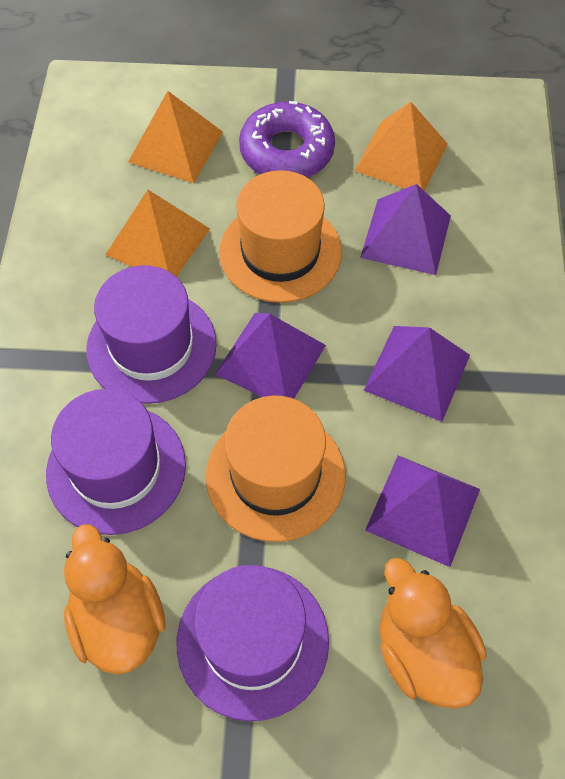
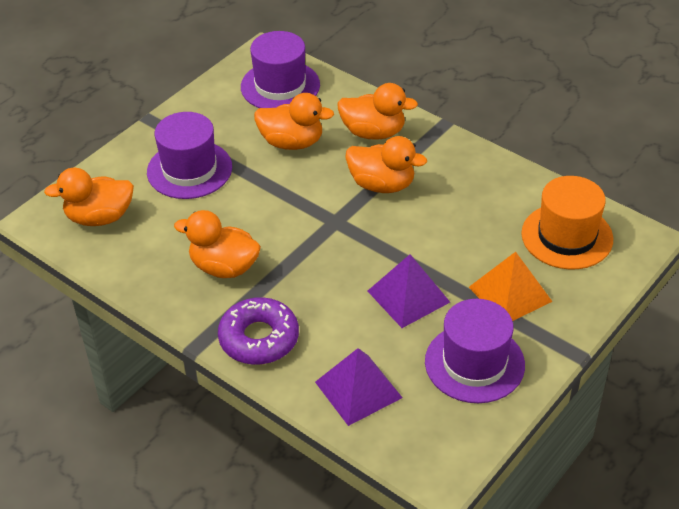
orange duck: [64,524,166,675] [380,558,486,709] = 2 -> [44,168,134,226] [174,210,261,278] [254,93,334,150] [337,83,418,140] [345,136,427,193] = 5
orange hat: [206,396,345,542] [219,170,342,303] = 2 -> [521,176,613,269] = 1
orange pyramid: [105,190,210,277] [128,91,223,183] [354,102,448,191] = 3 -> [469,252,553,321] = 1
purple pyramid: [215,313,326,399] [360,184,451,275] [363,326,470,422] [365,455,480,567] = 4 -> [315,348,403,426] [368,254,450,328] = 2

